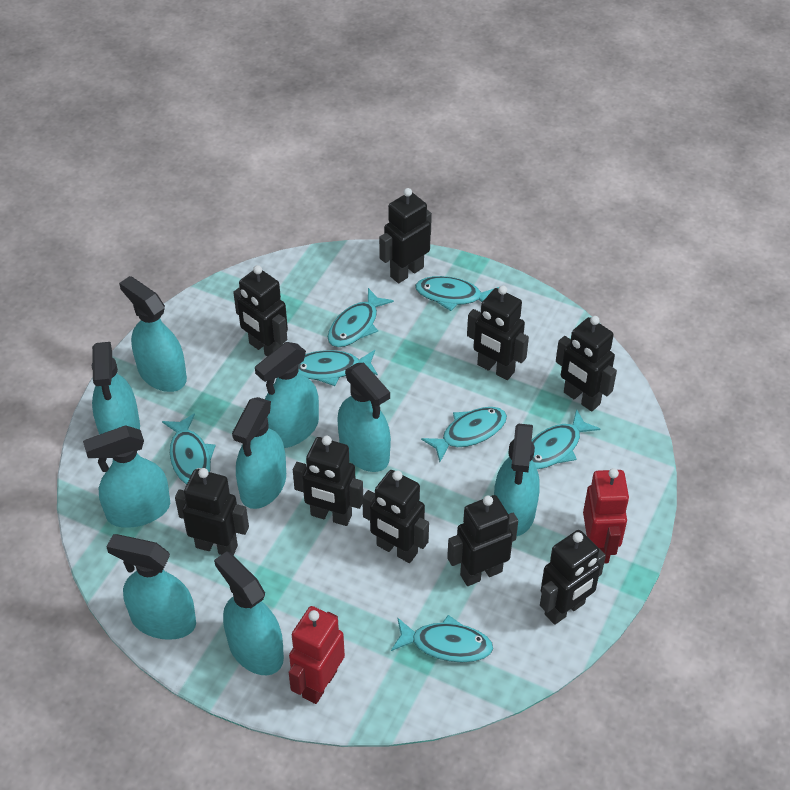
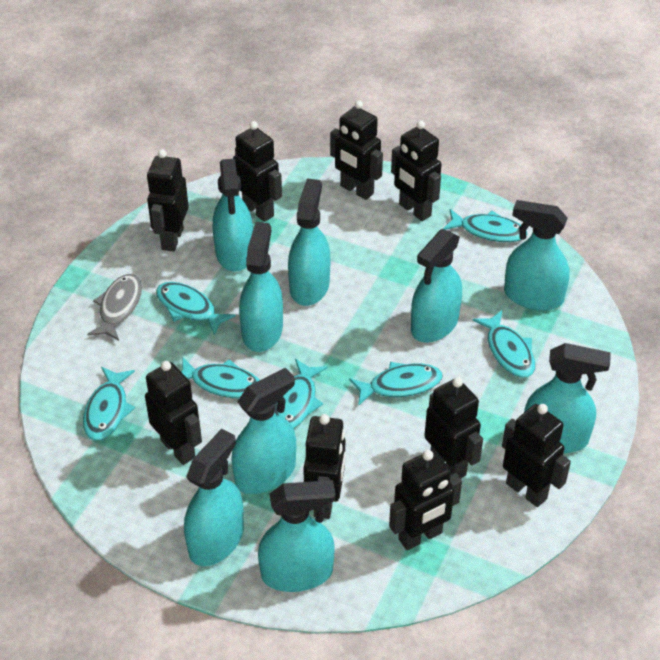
grey fish: none = 0 -> [87,274,142,341] = 1
red robot: [289,606,345,704] [583,468,630,564] = 2 -> none = 0

